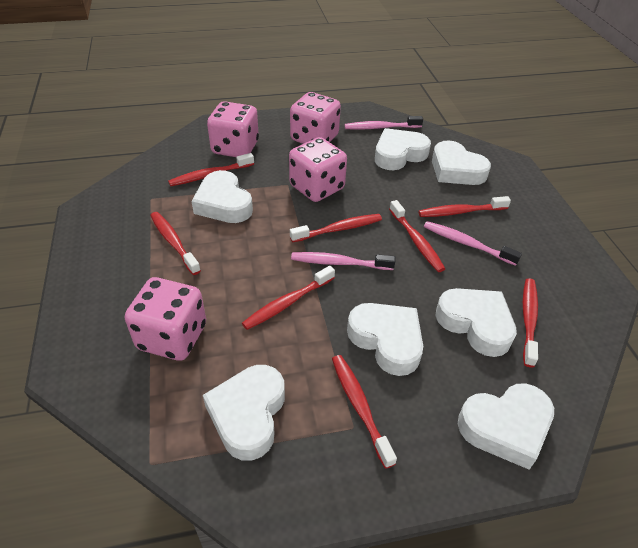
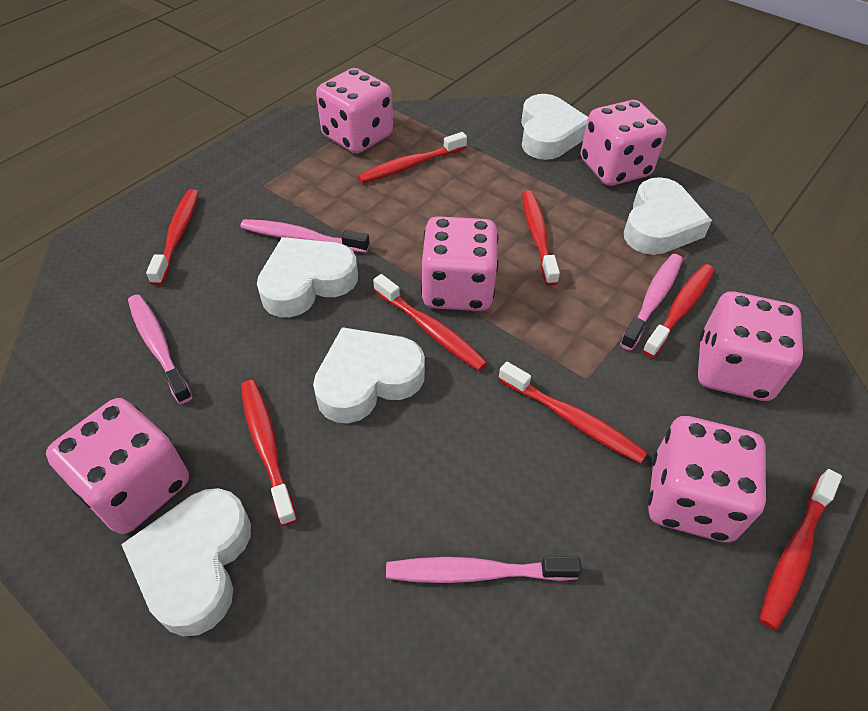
pink dice: [125,277,206,361] [207,101,259,157] [289,137,347,202] [290,92,341,144] = 4 -> [46,398,189,534] [316,68,393,154] [421,216,498,311] [581,100,667,186] [648,416,766,542] [698,291,803,401] = 6
pink toothbrush: [291,252,395,270] [345,116,423,130] [424,221,522,266] = 3 -> [128,294,192,404] [240,219,369,253] [386,556,582,583] [620,254,683,350] = 4
white heart: [191,170,253,223] [203,365,285,461] [347,303,423,376] [375,128,431,170] [432,140,491,185] [436,288,517,357] [458,383,554,470] = 7 -> [121,488,251,636] [257,237,358,317] [313,327,425,423] [521,94,588,160] [624,177,712,255] = 5

